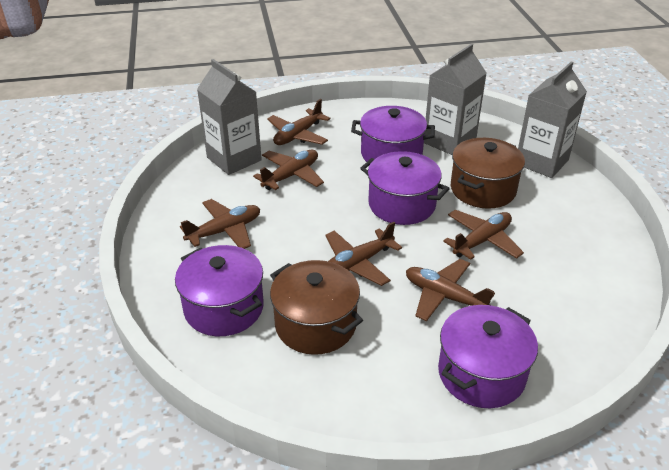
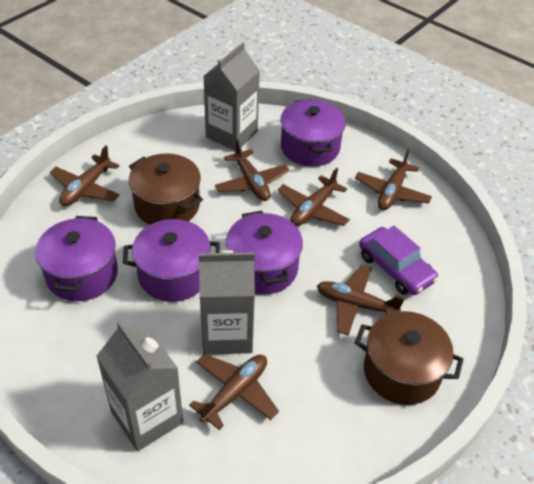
purple car: none = 0 -> [359,226,438,295] = 1

